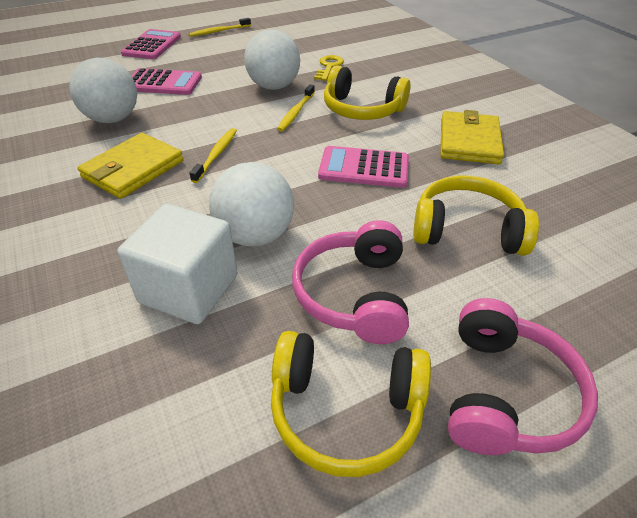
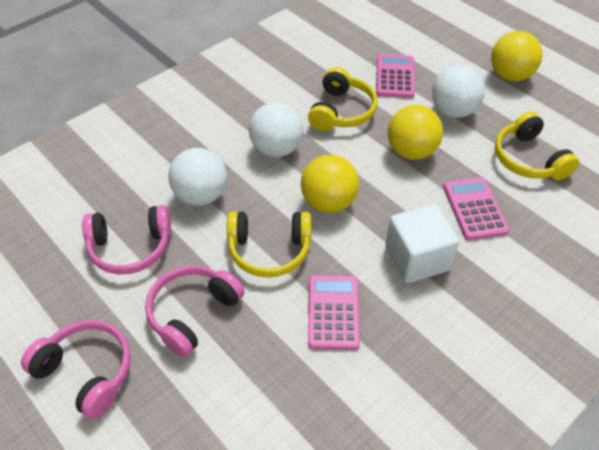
pink headphones: [292,220,409,344] [448,298,598,455] = 2 -> [21,320,131,420] [82,205,171,274] [145,265,245,357] = 3
yellow ball: none = 0 -> [301,155,359,213] [388,105,443,160] [491,31,542,81] = 3
yellow key: [314,55,344,81] = 1 -> none = 0
yellow toothbrush: [189,18,251,37] [190,128,237,183] [277,84,315,132] = 3 -> none = 0
yellow wallet: [77,133,184,199] [441,110,504,164] = 2 -> none = 0

